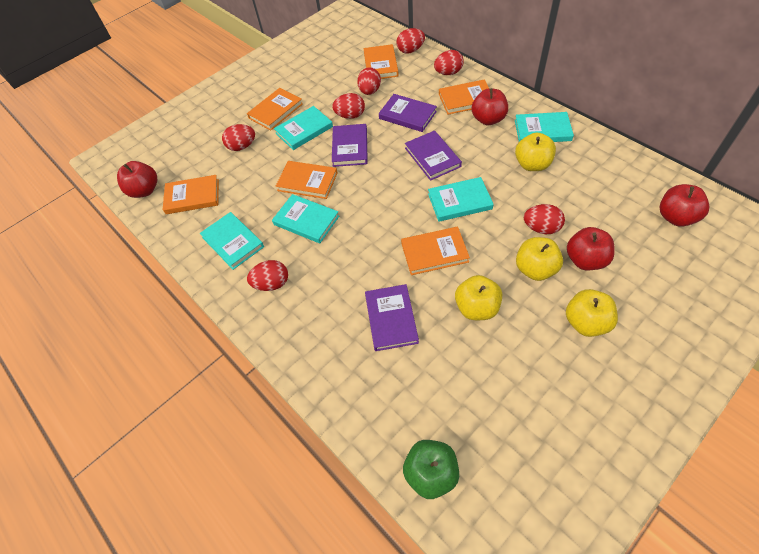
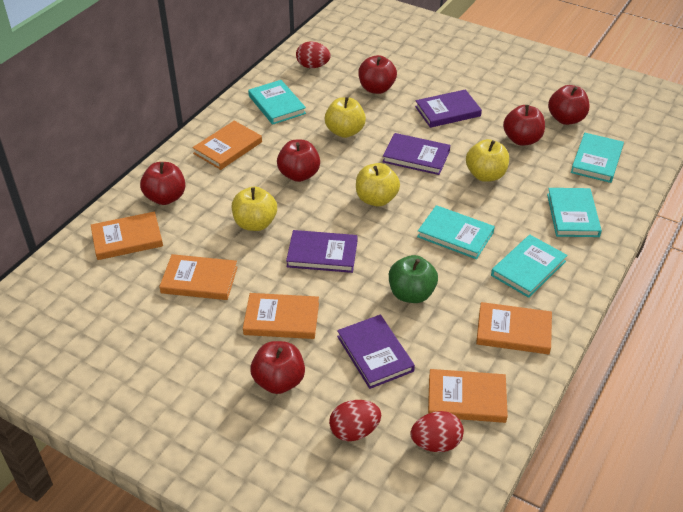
red apple: [117,161,157,198] [472,88,508,125] [567,227,615,270] [660,184,709,227] = 4 -> [140,162,185,205] [250,341,305,394] [277,140,320,182] [358,55,397,94] [503,105,545,146] [548,85,589,125] = 6
red egg: [222,124,255,151] [247,260,288,291] [332,93,365,119] [357,67,381,95] [396,28,425,54] [434,50,464,75] [524,204,565,234] = 7 -> [296,41,331,68] [329,400,381,441] [410,411,464,452] = 3

